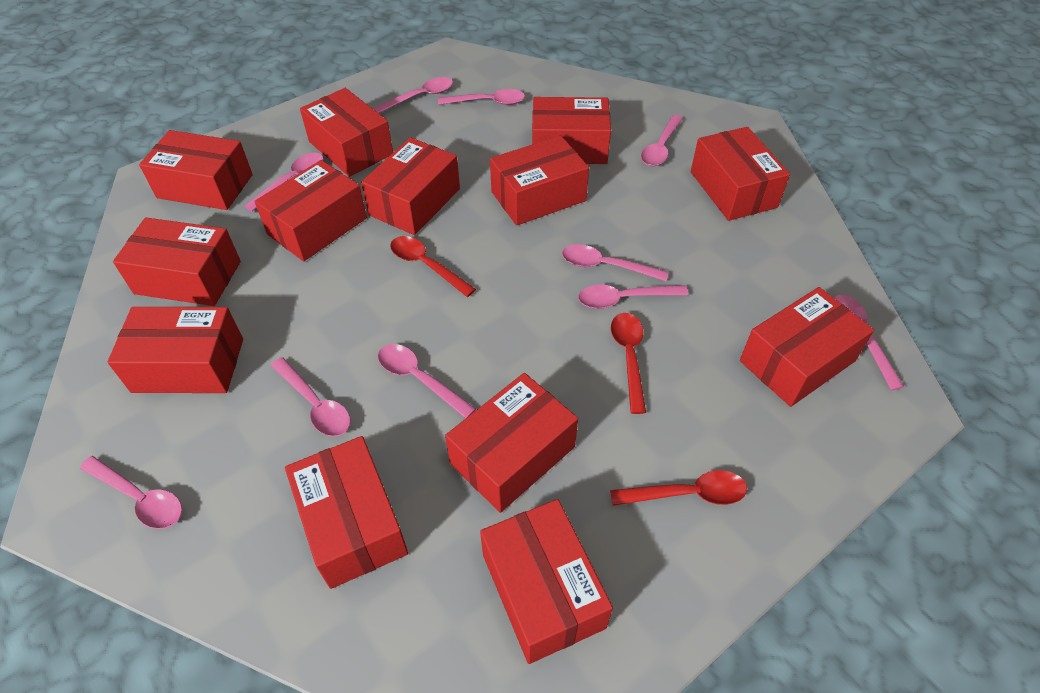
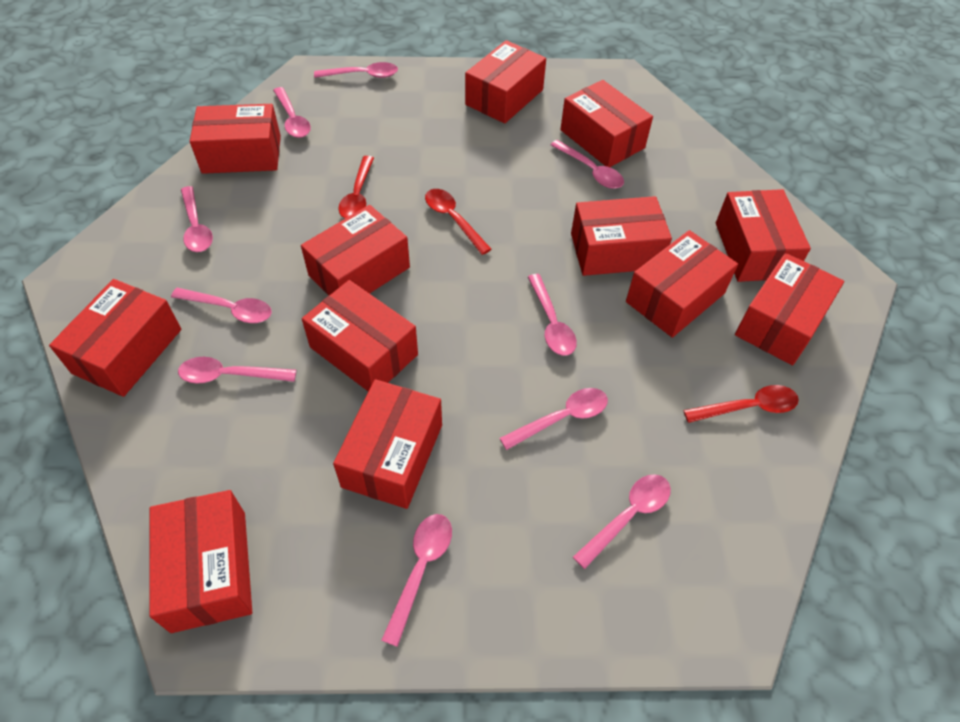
red box: [107,307,243,393] [113,218,241,306] [139,130,253,210] [254,160,367,261] [285,436,408,589] [300,88,393,177] [361,137,460,235] [445,373,578,513] [480,499,613,664] [490,135,589,226] [532,97,611,164] [691,127,790,221] [740,287,874,407] = 13 -> [49,279,181,397] [149,490,252,633] [190,104,281,174] [301,205,410,295] [302,280,418,391] [333,379,442,509] [465,40,546,124] [560,80,653,167] [571,196,672,276] [626,230,738,338] [716,189,811,282] [735,253,844,365] = 12

